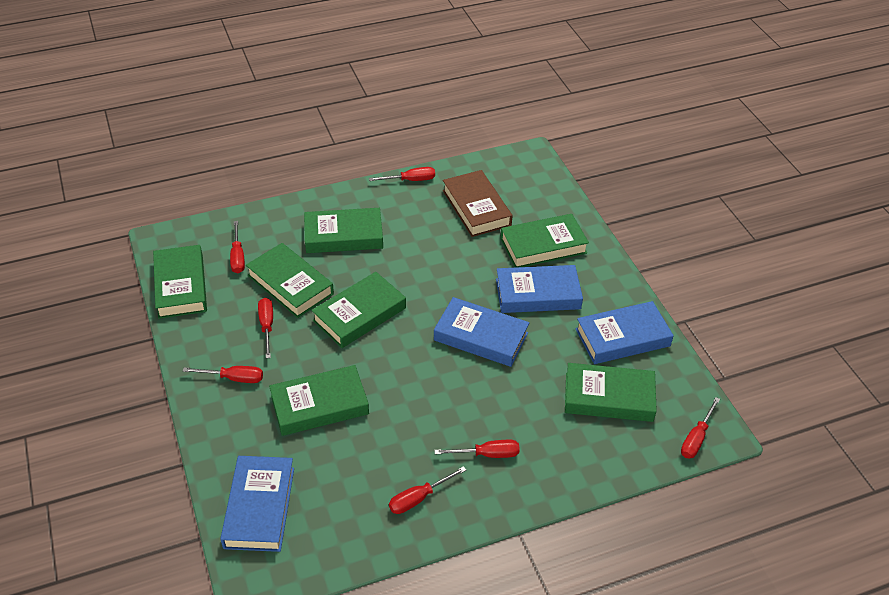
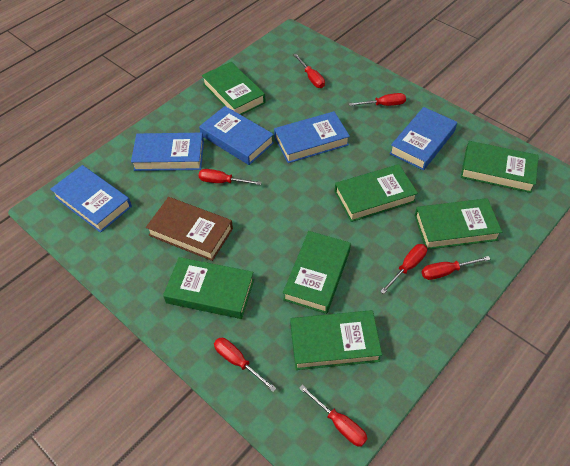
blue book: [220,456,294,552] [434,297,530,367] [496,265,583,313] [575,301,674,364] = 4 -> [50,165,132,233] [131,133,204,171] [199,106,274,165] [274,111,350,163] [389,107,457,171] = 5

